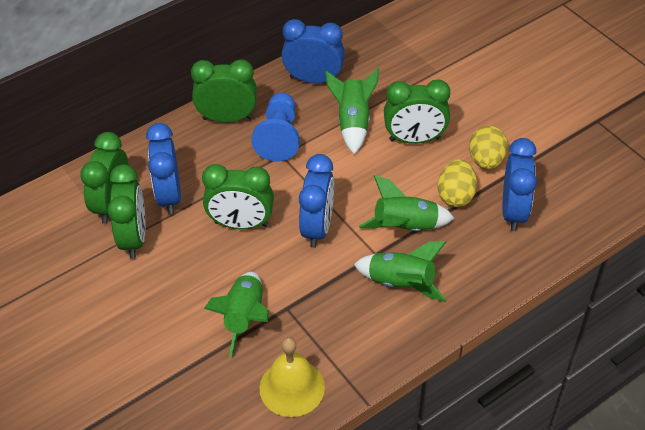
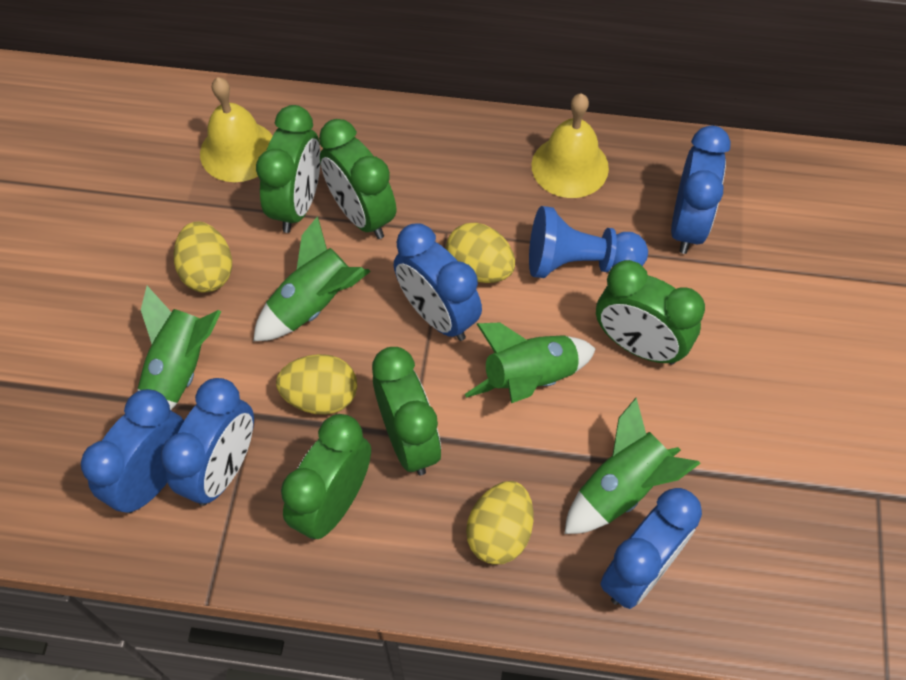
blue clock: [146,123,181,215] [282,19,345,83] [299,154,334,248] [502,138,537,231] = 4 -> [81,389,184,513] [161,378,254,506] [394,223,482,341] [600,488,702,609] [671,125,731,254] = 5
yellow bell: [259,337,325,417] = 1 -> [200,77,272,182] [531,93,609,198] = 2
yellow egg: [437,159,477,207] [469,125,508,169] = 2 -> [174,222,232,292] [276,354,357,415] [446,223,515,283] [466,481,533,565] = 4

